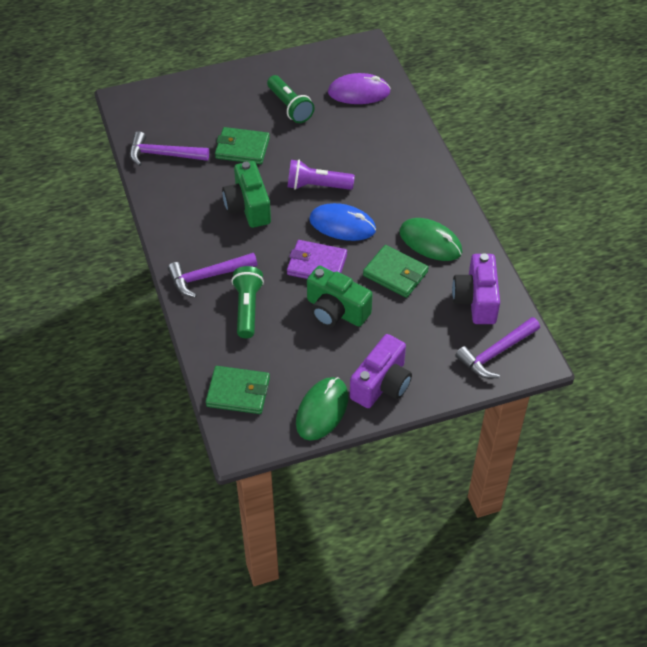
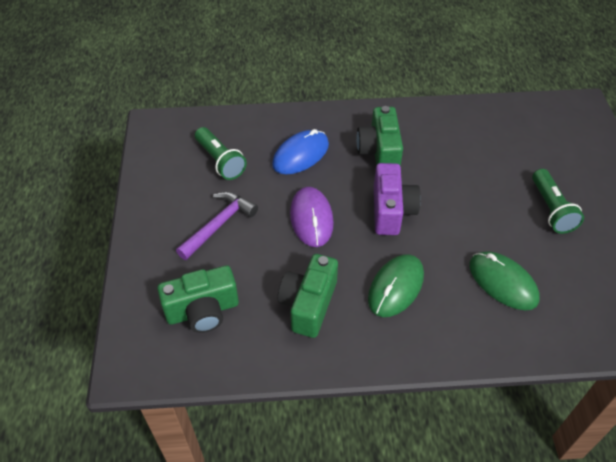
green camera: [222,161,271,228] [307,266,373,327] = 2 -> [157,265,239,333] [278,254,338,338] [356,106,403,166] = 3
green wallet: [206,366,270,414] [215,127,270,164] [363,245,429,298] = 3 -> none = 0
purple camera: [350,334,412,408] [452,254,500,324] = 2 -> [374,163,421,235] = 1
purple flashlight: [288,160,355,190] = 1 -> none = 0
purple hammer: [130,131,209,166] [168,253,257,298] [455,317,540,379] = 3 -> [176,192,258,260] = 1
purple wallet: [287,240,347,279] = 1 -> none = 0

